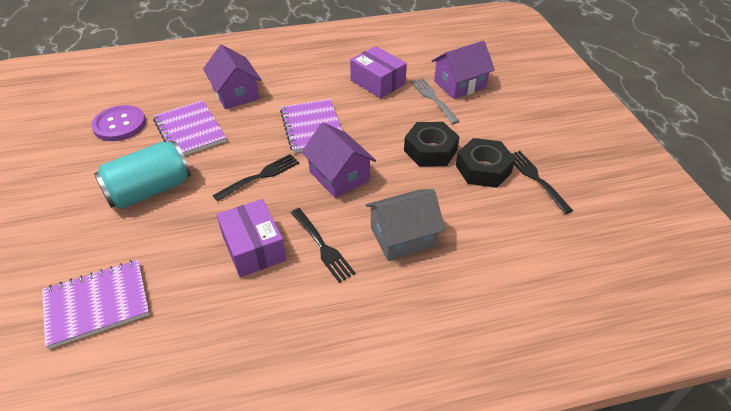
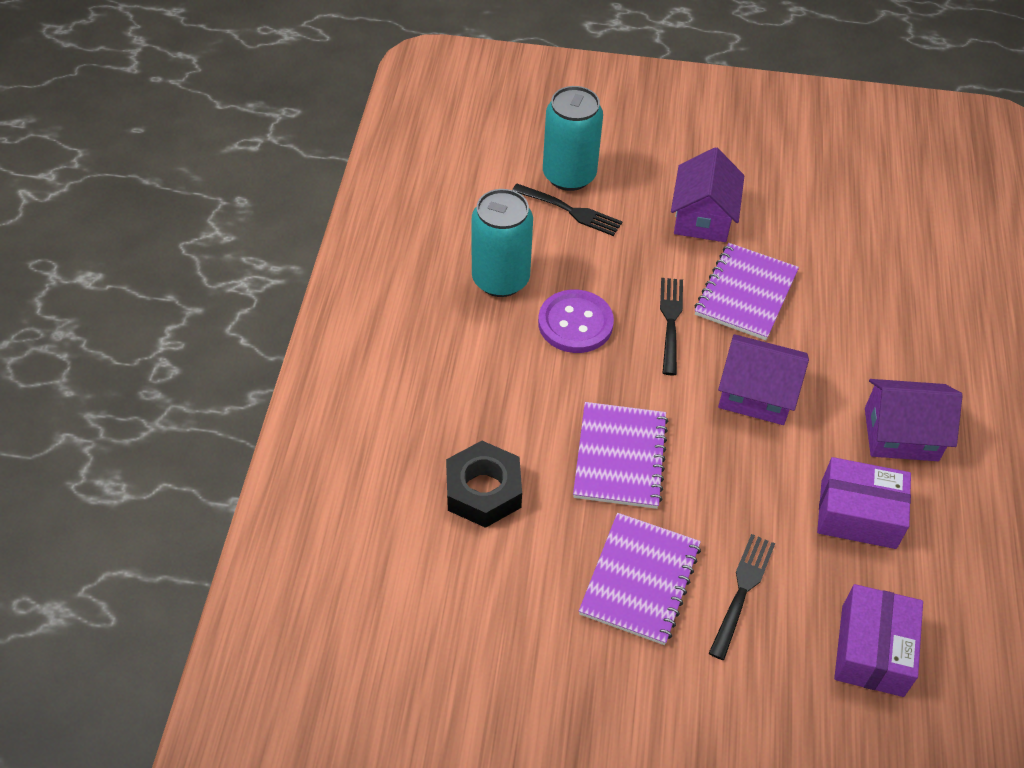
black nut: [404,122,460,167] [456,138,515,188] = 2 -> [446,441,522,528] = 1
grey fork: [411,78,460,124] = 1 -> none = 0
grey house: [366,189,445,261] = 1 -> none = 0
turquoise can: [94,141,191,209] = 1 -> [472,189,533,297] [543,86,603,191] = 2

